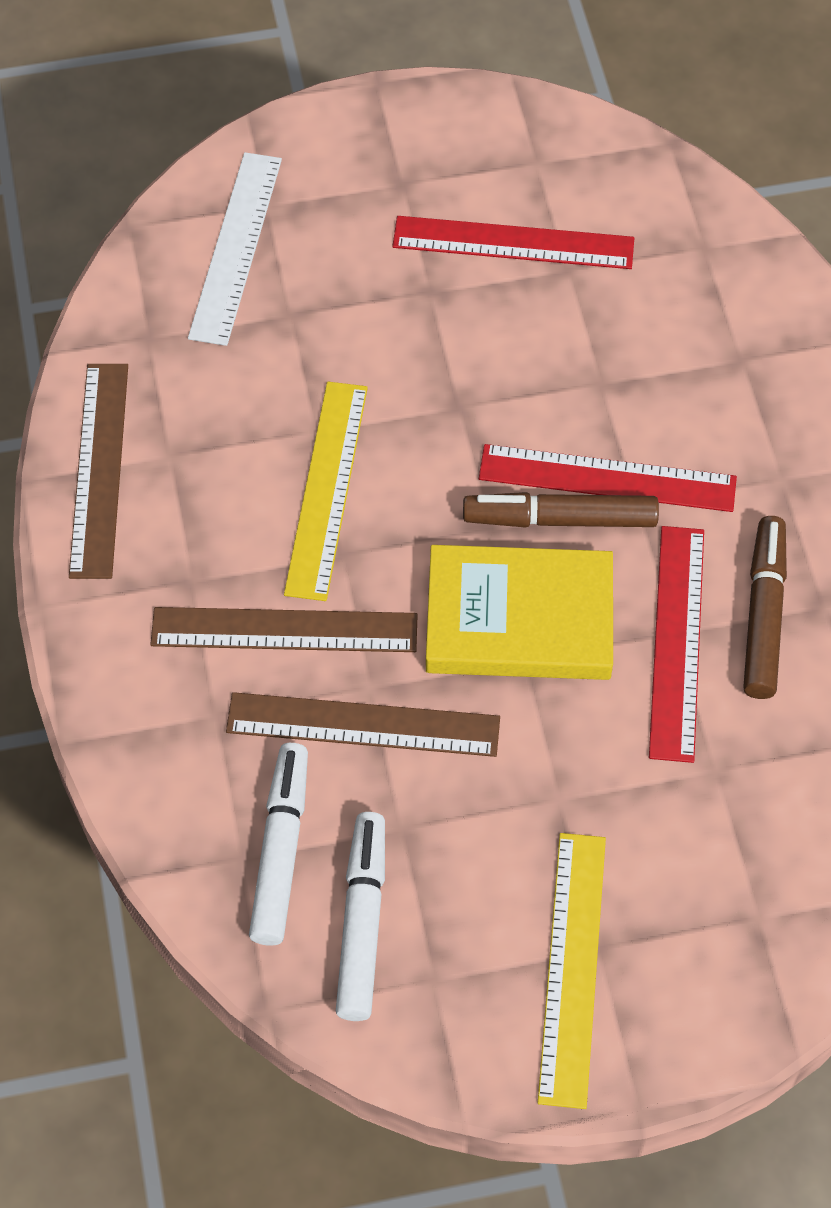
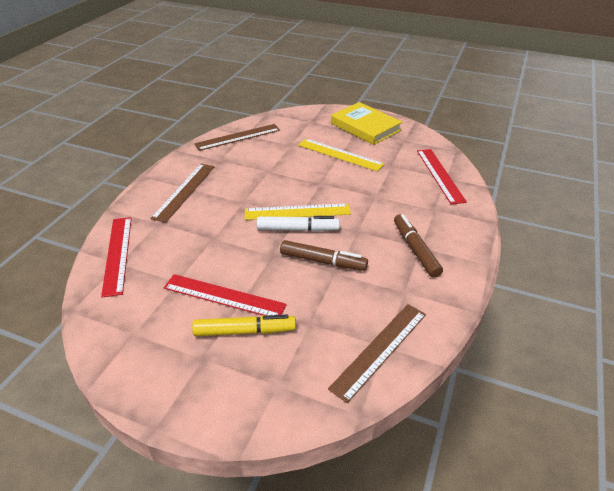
white marker: [249,743,308,946] [336,812,385,1021] = 2 -> [257,216,340,232] = 1
white ruler: [188,152,282,346] = 1 -> none = 0
yellow marker: none = 0 -> [192,315,296,336] = 1

